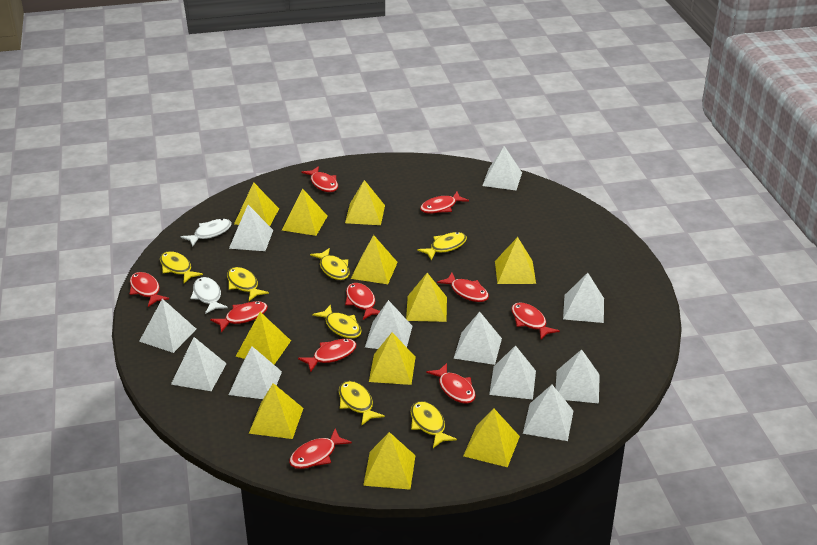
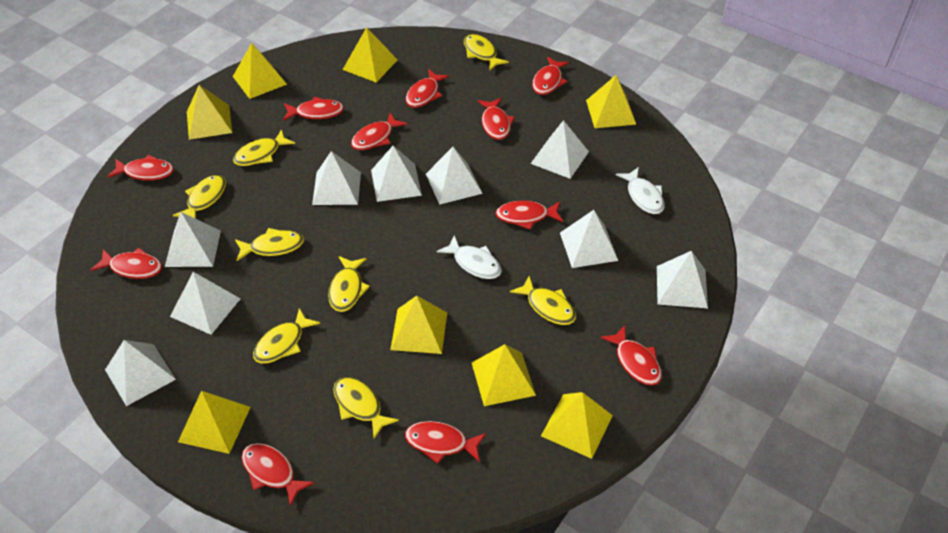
red fish: [130,272,169,307] [210,301,268,333] [289,429,352,469] [298,339,357,372] [301,166,338,192] [345,283,380,320] [420,192,469,214] [426,363,476,404] [437,273,489,302] [511,302,560,340] = 10 -> [91,248,162,279] [107,155,174,181] [242,443,314,507] [283,97,344,121] [351,113,407,150] [405,421,486,464] [406,69,449,108] [478,98,515,140] [495,201,563,230] [532,57,569,95] [600,325,662,386] = 11
white pyramid: [139,299,196,353] [171,337,227,391] [229,205,273,251] [229,346,282,399] [365,300,412,349] [454,312,502,365] [482,146,522,190] [489,345,536,400] [523,385,573,441] [556,349,600,403] [563,273,604,323] = 11 -> [105,340,176,406] [165,212,221,267] [170,272,241,335] [312,151,361,205] [371,146,422,202] [426,147,483,205] [530,120,589,179] [560,210,618,268] [657,251,708,308] = 9
yellow fish: [160,251,203,283] [227,267,269,301] [310,248,350,280] [312,305,362,338] [339,381,385,426] [411,401,457,448] [417,232,467,260] = 7 -> [173,175,226,219] [233,129,295,166] [235,228,304,261] [253,308,320,363] [328,256,370,312] [333,377,399,439] [464,34,509,70] [510,276,576,325] = 8
yellow pyramid: [234,182,279,226] [235,312,291,365] [249,383,303,439] [282,189,327,236] [345,180,385,225] [351,235,398,284] [363,432,416,490] [369,332,416,385] [406,273,447,322] [463,408,520,467] [495,237,536,284] = 11 -> [178,391,251,454] [187,85,232,140] [233,43,287,99] [343,27,398,82] [390,296,447,354] [472,344,536,406] [541,392,613,459] [586,75,636,128] = 8

